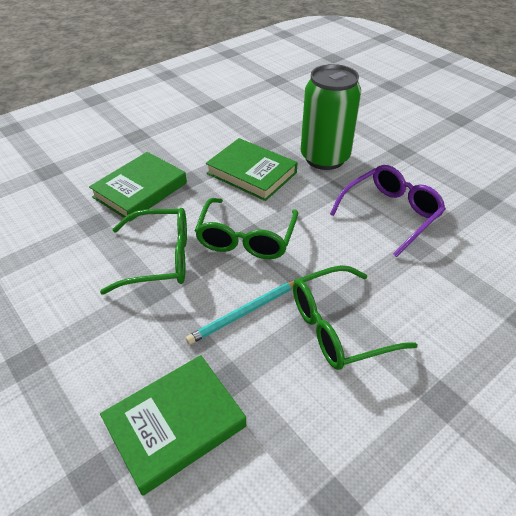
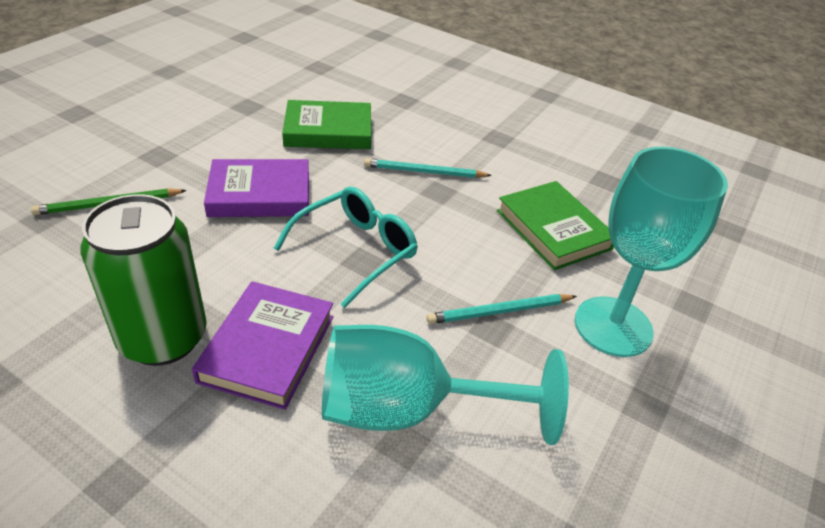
green book: [89,152,187,221] [100,355,246,496] [206,138,298,201] = 3 -> [282,100,371,149] [497,181,614,270] = 2
green glasses: [100,208,187,294] [195,198,298,259] [293,265,418,370] = 3 -> none = 0
green pencil: none = 0 -> [31,188,187,215] = 1
purple book: none = 0 -> [192,281,333,410] [204,159,309,217] = 2
purple glasses: [330,165,446,257] = 1 -> none = 0
turquoise glasses: none = 0 -> [274,187,418,308] = 1
turquoise goblet: none = 0 -> [322,325,569,445] [575,147,728,357] = 2
turquoise pencil: [186,281,294,345] = 1 -> [364,158,492,178] [427,294,577,324] = 2

